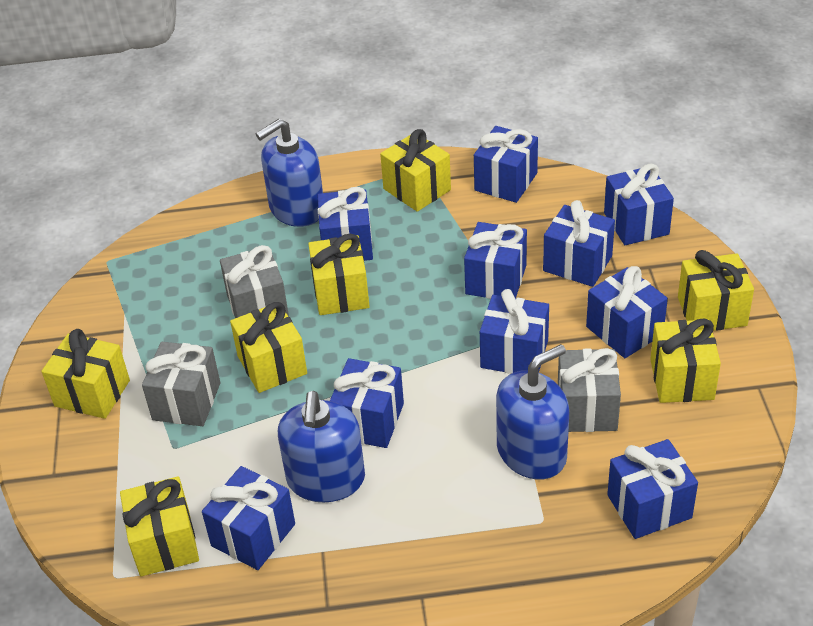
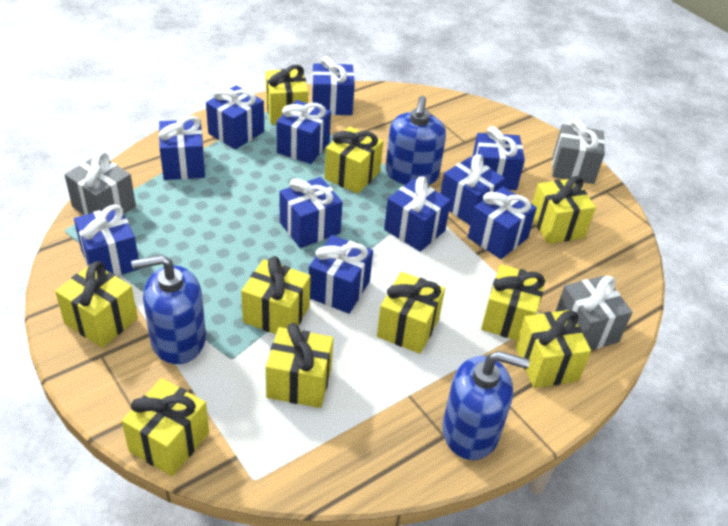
blue gift: [202,466,295,570] [317,187,373,261] [330,358,404,448] [464,222,527,299] [474,126,538,203] [480,289,549,374] [543,200,615,287] [586,266,668,358] [604,164,674,245] [607,439,698,539] = 10 -> [74,204,139,277] [159,116,205,180] [206,85,264,150] [277,100,331,164] [280,177,343,248] [309,235,373,314] [312,56,355,115] [384,176,451,252] [440,154,505,225] [468,187,537,259] [472,126,525,190] = 11
yellow gift: [41,329,130,419] [120,476,199,576] [230,302,307,393] [308,234,370,315] [380,129,451,212] [650,318,721,403] [678,250,754,331] = 7 -> [55,261,138,348] [122,378,209,476] [241,256,311,334] [265,65,308,124] [266,323,334,408] [325,126,383,194] [377,272,445,354] [481,264,546,340] [515,310,591,388] [532,176,596,244] = 10

